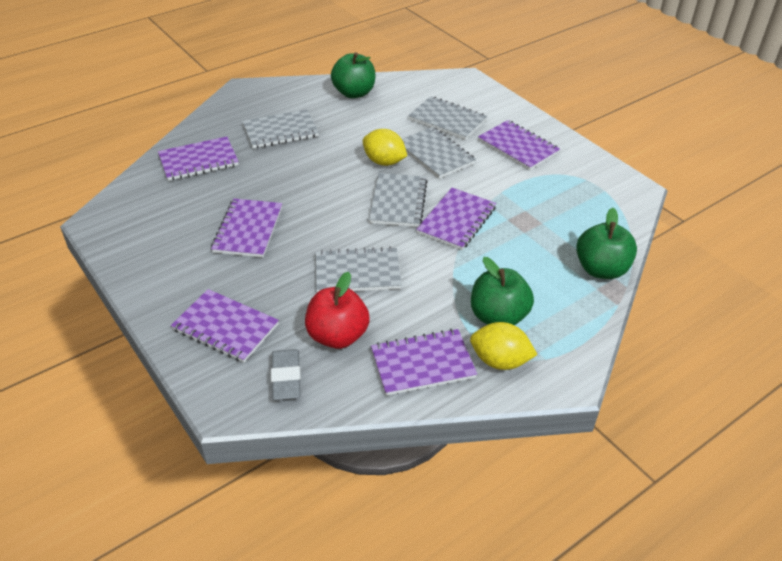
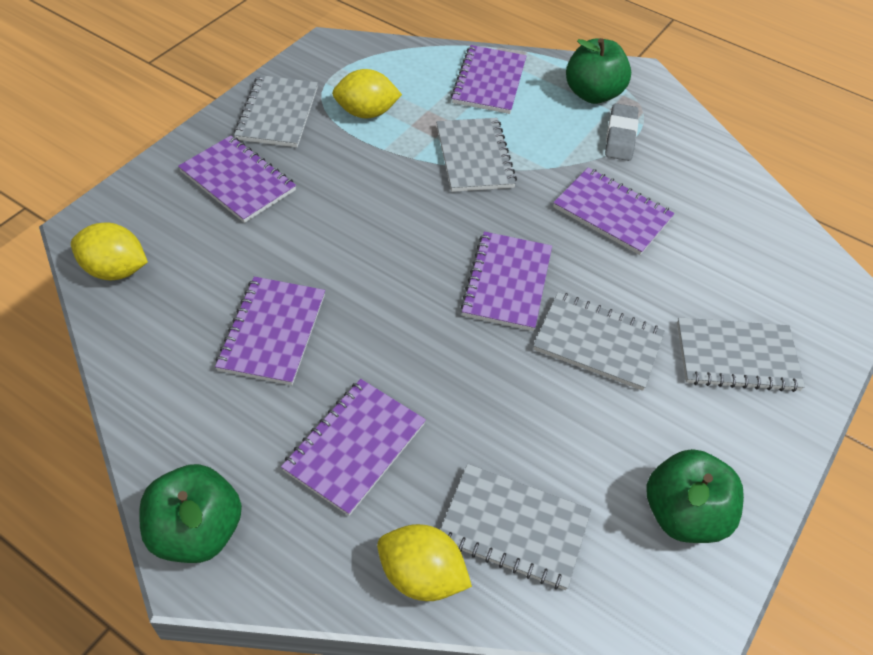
red apple: [305,272,370,349] = 1 -> none = 0
yellow lemon: [363,129,407,166] [470,322,537,370] = 2 -> [71,222,148,280] [332,69,402,118] [377,524,472,601] = 3

